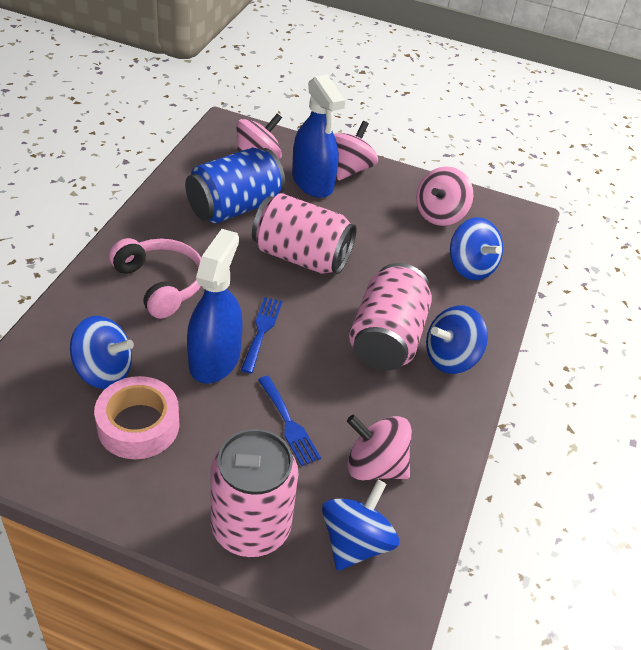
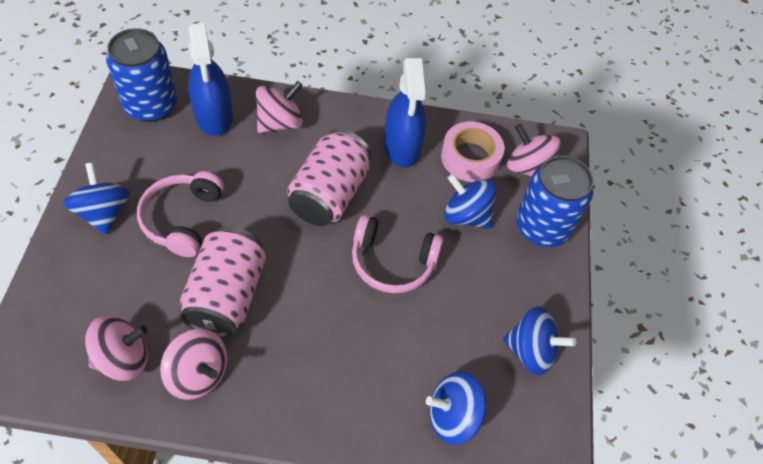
blue can: [185,147,285,224] = 1 -> [106,28,177,122] [516,156,594,247] = 2
blue fork: [241,297,282,373] [258,376,321,466] = 2 -> none = 0
pink can: [211,429,298,557] [252,193,357,274] [349,263,432,371] = 3 -> [180,226,266,337] [287,129,371,226] = 2
pink headphones: [109,238,201,319] = 1 -> [137,171,224,257] [352,214,443,293] = 2

